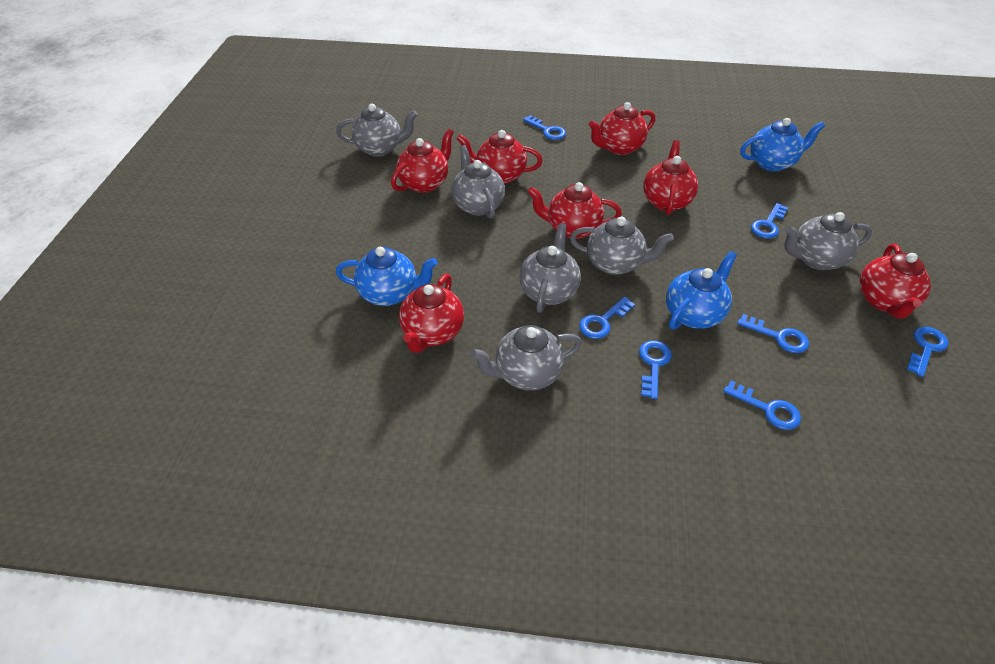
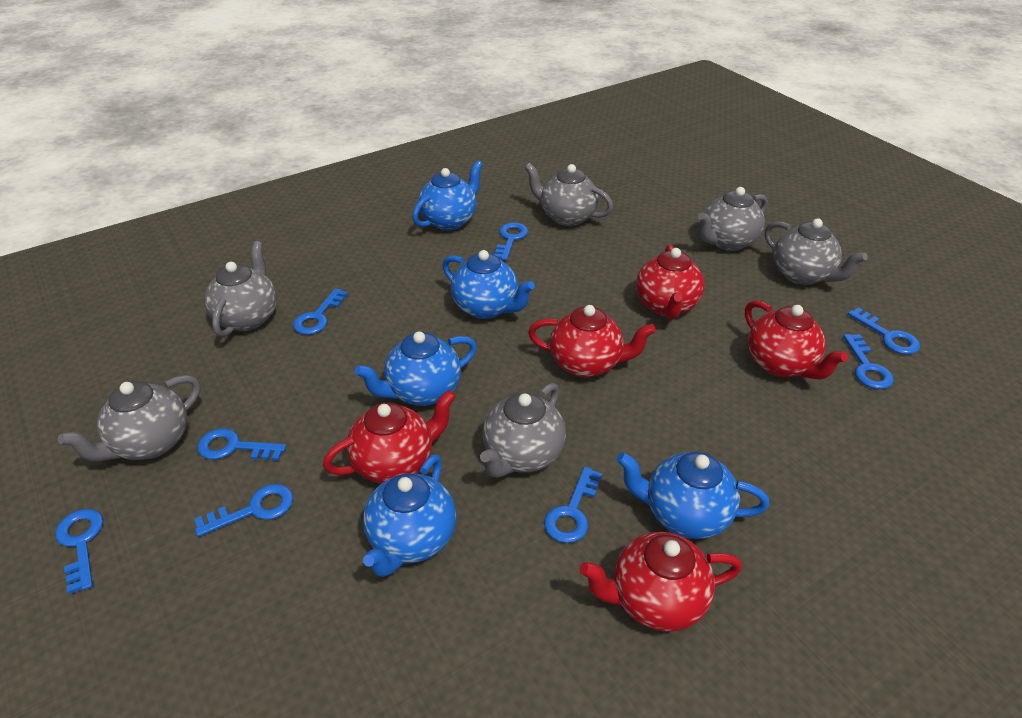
blue key: [523,115,566,140] [579,297,635,339] [639,340,672,399] [723,380,801,430] [737,314,809,353] [751,203,788,238] [907,327,949,377] = 7 -> [55,509,103,594] [195,484,293,537] [197,428,286,461] [293,288,348,335] [494,223,528,261] [544,467,602,543] [843,334,894,389] [848,308,920,354] = 8
blue teapot: [336,247,438,306] [666,251,737,330] [740,118,825,172] = 3 -> [355,331,477,406] [363,454,456,577] [412,160,483,230] [442,250,535,319] [617,452,769,539] = 5
red teapot: [391,129,454,193] [399,273,464,353] [457,130,543,184] [528,182,622,239] [588,102,655,155] [643,140,698,215] [859,244,931,319] = 7 -> [323,390,456,484] [528,305,656,378] [579,532,742,632] [636,244,705,319] [745,300,848,380] = 5

